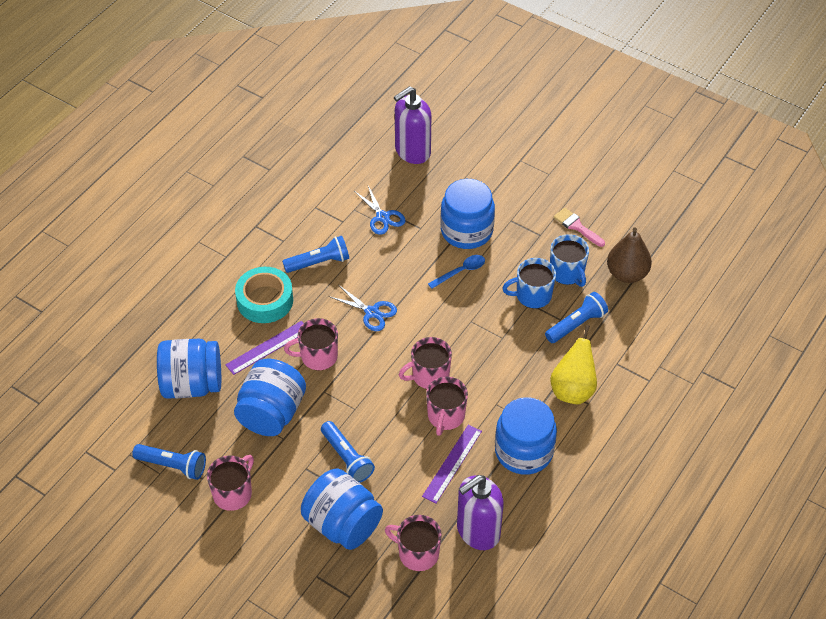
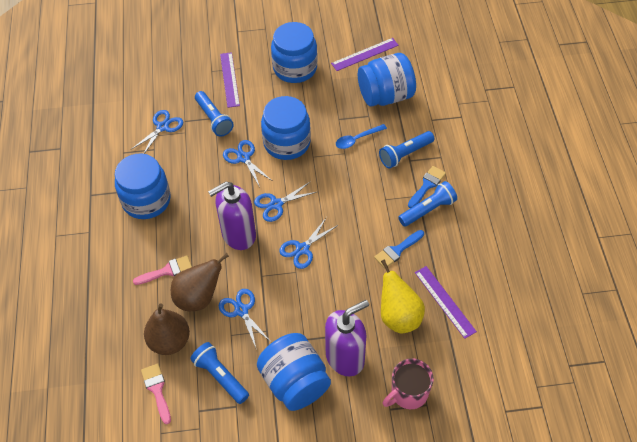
blue brush: none = 0 -> [374,230,424,268] [408,166,446,208] = 2
blue mug: [502,258,556,309] [550,234,589,287] = 2 -> none = 0
blue scissors: [329,285,397,331] [354,186,406,235] = 2 -> [132,110,183,154] [219,289,271,350] [223,140,272,187] [254,182,316,222] [279,217,338,269] = 5
brown pear: [607,227,652,283] = 1 -> [144,303,190,355] [171,253,229,311] = 2
pink brush: [554,208,605,247] = 1 -> [133,255,192,285] [141,364,171,424] = 2
pink mug: [207,455,254,511] [284,318,338,370] [385,515,442,571] [399,337,452,389] [426,377,468,436] = 5 -> [383,358,434,409] = 1
purple ruler: [225,321,303,375] [422,425,482,504] = 2 -> [220,52,240,108] [331,38,399,71] [415,266,477,339] = 3
turquoise tape: [235,267,293,323] = 1 -> none = 0

